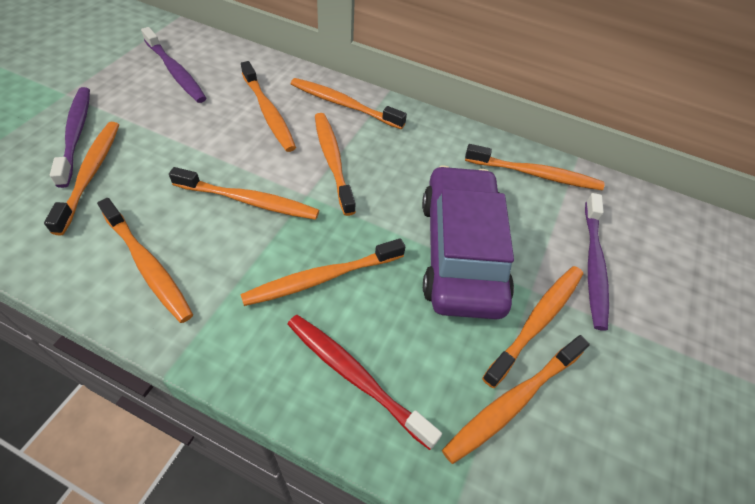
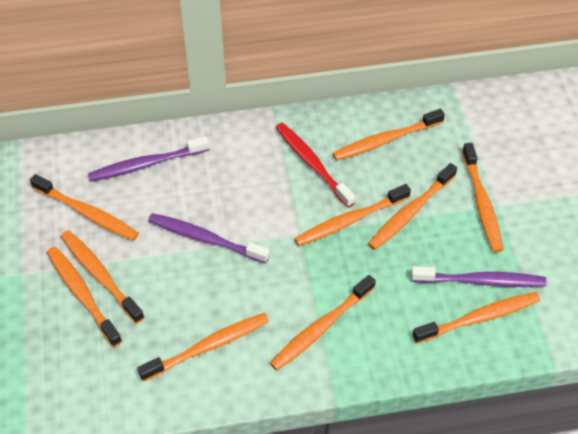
purple car: [422,165,514,320] = 1 -> none = 0

